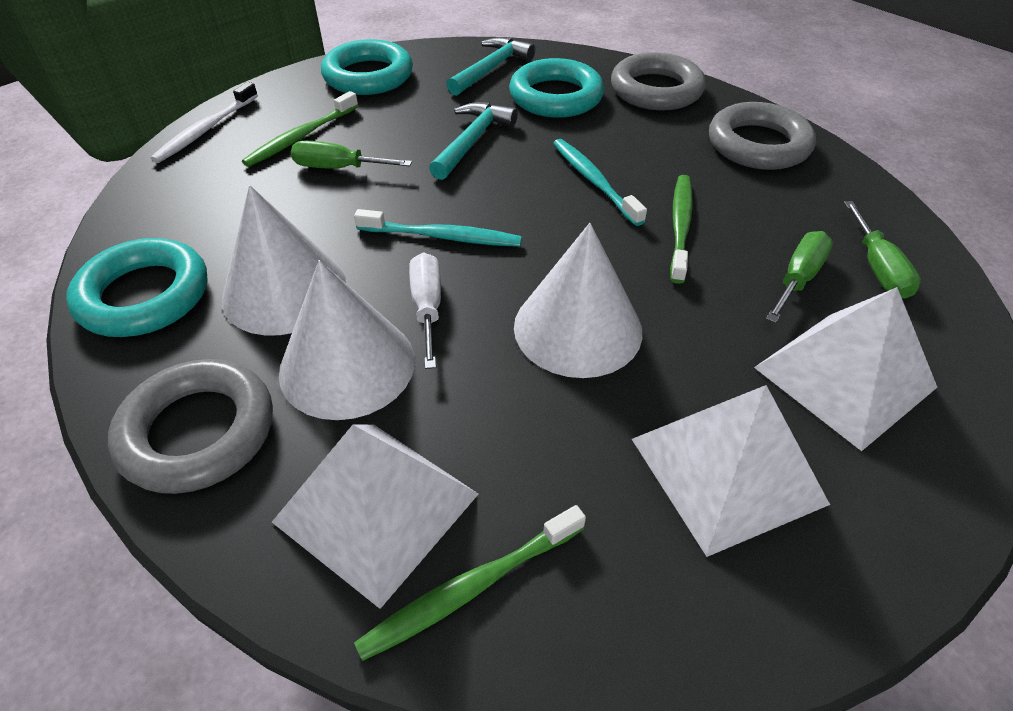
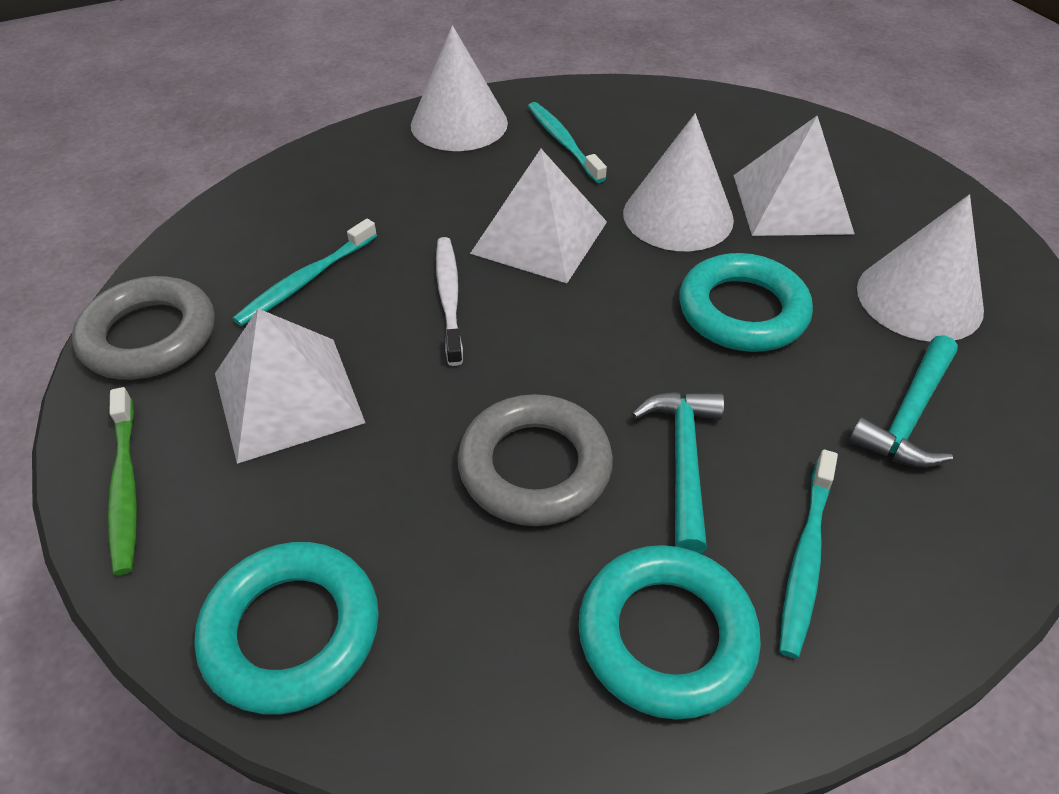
green screwdriver: [291,141,412,169] [766,231,833,323] [844,201,921,299] = 3 -> none = 0
green toothbrush: [242,91,358,167] [354,505,586,661] [670,175,693,284] = 3 -> [108,387,137,575] = 1
grey ring: [108,359,273,494] [611,52,706,110] [709,102,816,170] = 3 -> [72,276,215,380] [458,394,613,526] = 2
turquoise toothbrush: [354,209,522,247] [553,139,647,226] = 2 -> [233,219,377,326] [528,102,607,183] [779,450,838,658] = 3
white screwdriver: [409,252,441,369] = 1 -> none = 0

